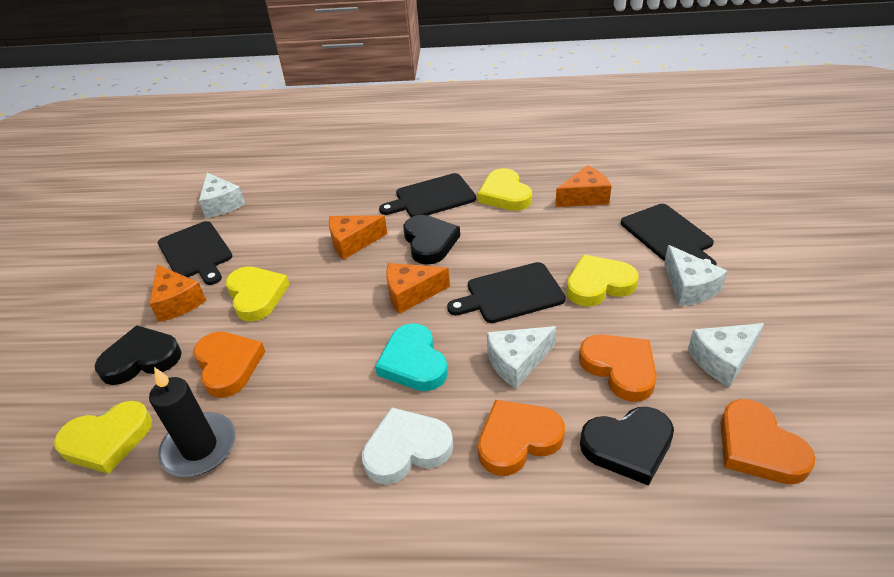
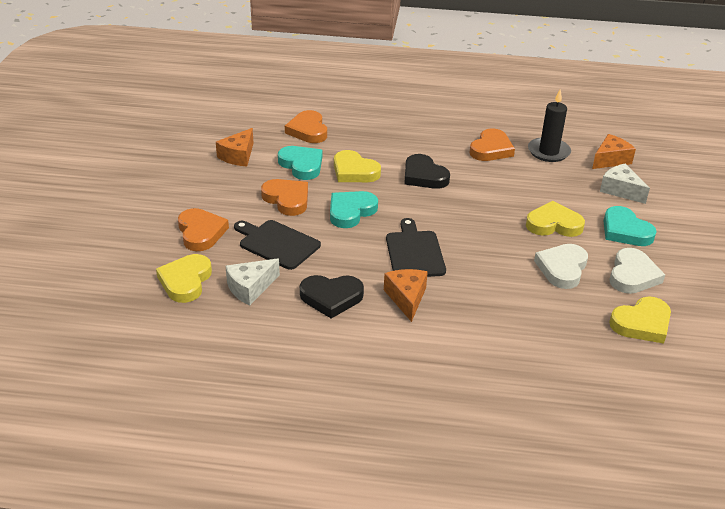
black cutting board: [158,221,232,285] [379,173,476,217] [447,262,566,323] [621,204,717,265] = 4 -> [234,220,321,270] [386,218,446,277] = 2
black heart: [94,325,182,385] [403,215,460,265] [580,407,674,486] = 3 -> [300,275,364,319] [404,154,450,189] = 2
orange cheese: [149,264,206,322] [329,215,387,260] [386,263,450,314] [555,165,611,207] = 4 -> [216,128,254,166] [384,269,428,322] [592,134,636,169] = 3
turquoise heart: [375,323,448,391] = 1 -> [278,146,322,180] [330,191,378,228] [604,206,657,246] = 3
white cheese: [199,173,245,218] [487,326,556,388] [664,245,727,306] [688,323,764,387] = 4 -> [226,258,280,306] [600,163,650,204] = 2
white heart: [362,407,453,485] = 1 -> [534,244,588,289] [610,248,665,294] = 2

